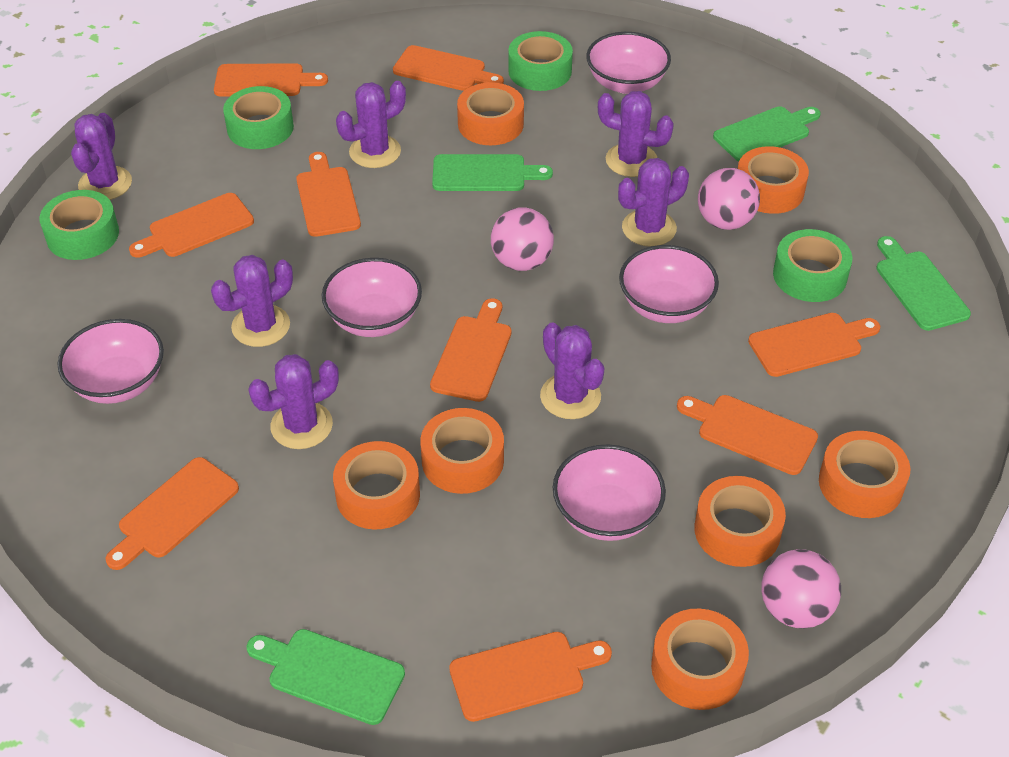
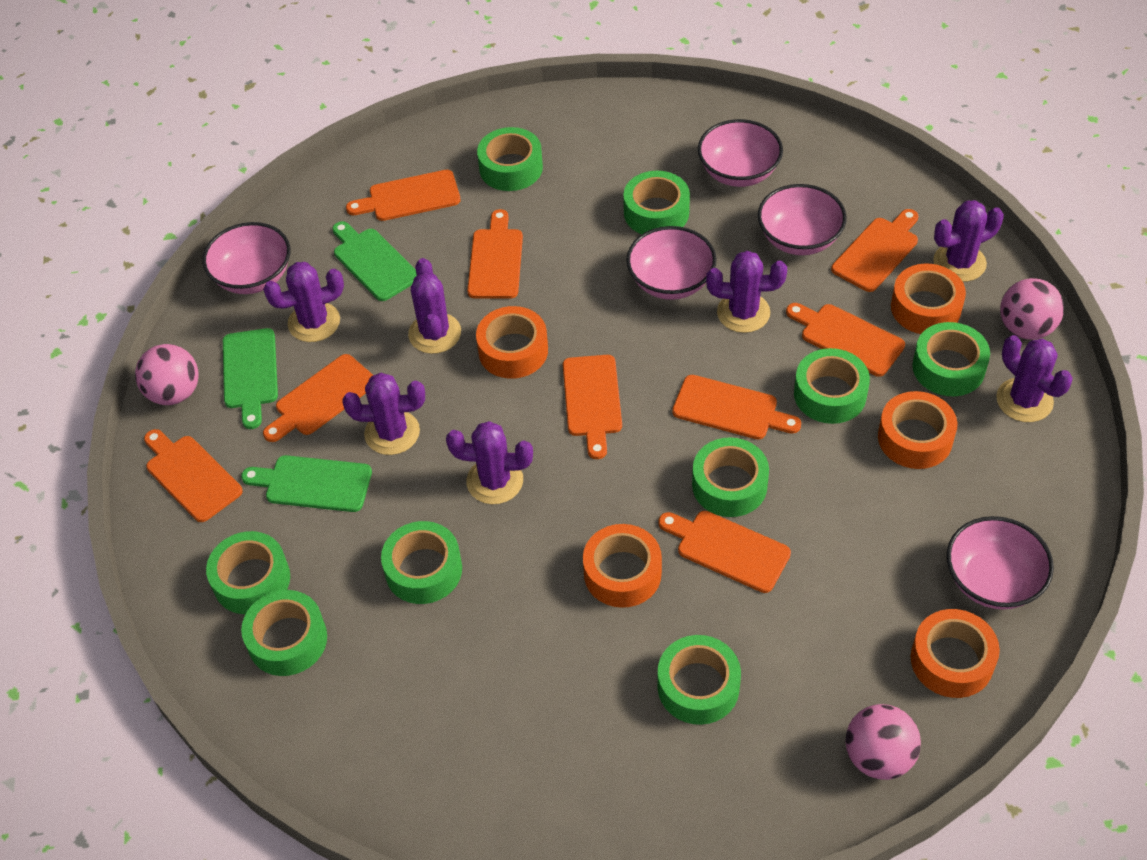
green cutting board: [246,629,405,725] [432,154,553,191] [713,106,821,161] [876,236,971,331] = 4 -> [223,328,278,429] [241,455,372,512] [333,221,417,301] = 3
green tape: [39,190,119,260] [223,86,294,149] [508,31,573,91] [773,229,852,302] = 4 -> [206,531,290,614] [241,590,327,676] [381,521,462,604] [477,127,543,191] [623,171,690,234] [658,635,741,725] [692,437,769,517] [794,348,870,424] [912,322,990,396] = 9
orange tape: [333,441,420,529] [420,408,504,494] [457,82,524,145] [651,608,749,710] [695,476,786,567] [738,146,809,214] [819,431,910,518] = 7 -> [476,306,548,379] [583,524,662,608] [878,391,957,469] [891,264,966,334] [911,609,1000,698] = 5

